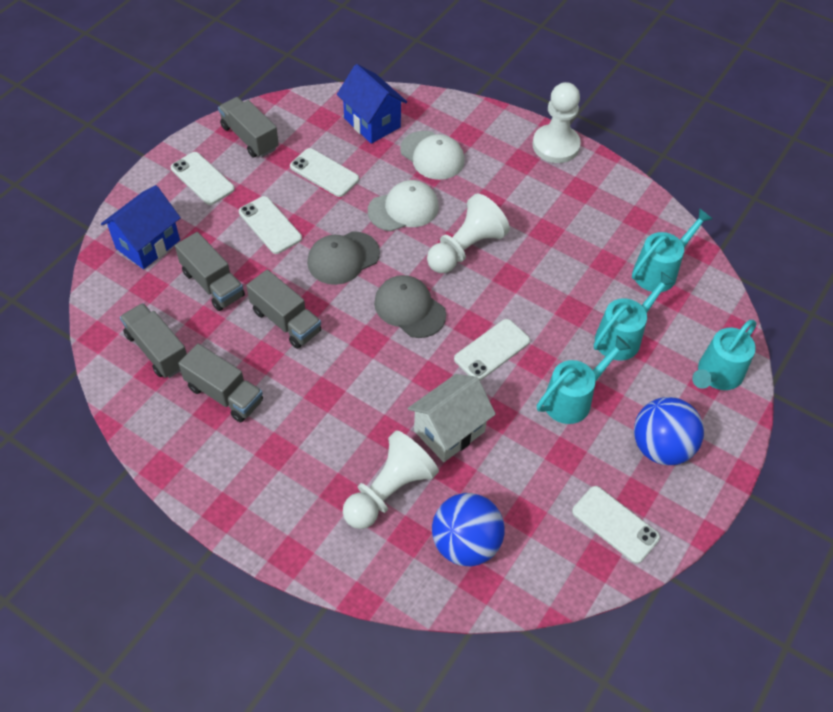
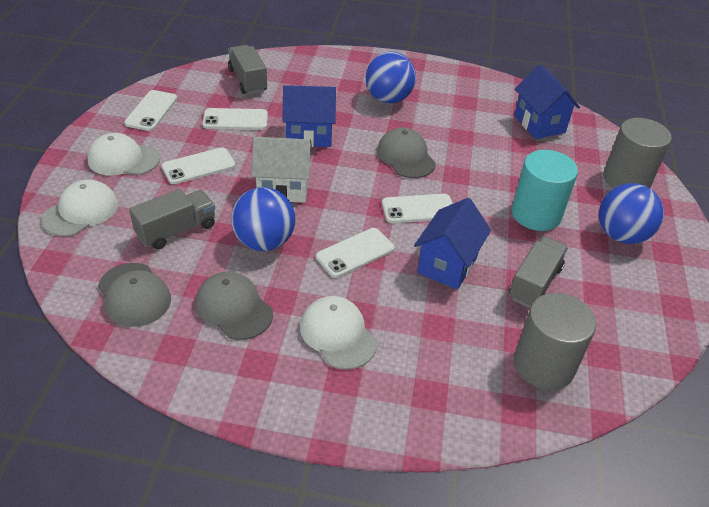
blue ball: [432,493,505,566] [634,397,704,465] = 2 -> [231,187,295,251] [366,52,416,103] [599,183,664,244] = 3
blue house: [101,185,181,269] [337,64,407,144] = 2 -> [282,85,336,147] [414,198,491,290] [514,65,580,139] = 3
grey cap: [307,231,380,285] [374,275,446,338] = 2 -> [98,263,171,327] [196,271,273,340] [377,128,436,178] = 3
grey cylinder: none = 0 -> [514,293,596,390] [603,118,672,188] = 2
grey truck: [120,303,187,378] [175,232,245,311] [178,344,263,422] [218,97,279,158] [246,269,321,349] = 5 -> [129,189,215,250] [228,45,267,94] [509,236,568,308] = 3
turquoise cylinder: none = 0 -> [511,150,578,231] = 1
turquoise watering can: [537,336,631,424] [594,271,676,361] [632,208,713,292] [692,320,757,390] = 4 -> none = 0
white cap: [368,180,439,231] [400,131,465,180] = 2 -> [41,179,118,236] [87,133,160,175] [300,296,377,370] = 3
white pawn: [343,430,439,529] [427,193,510,273] [533,82,581,163] = 3 -> none = 0

